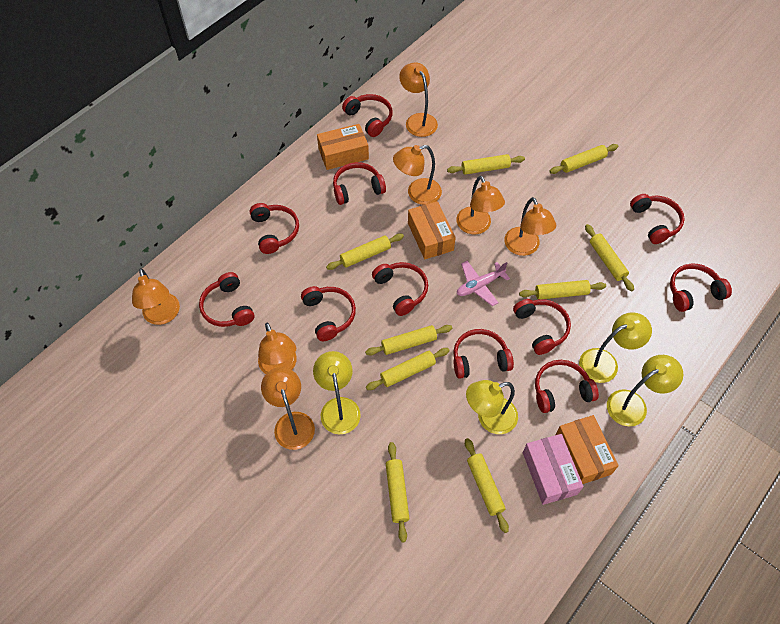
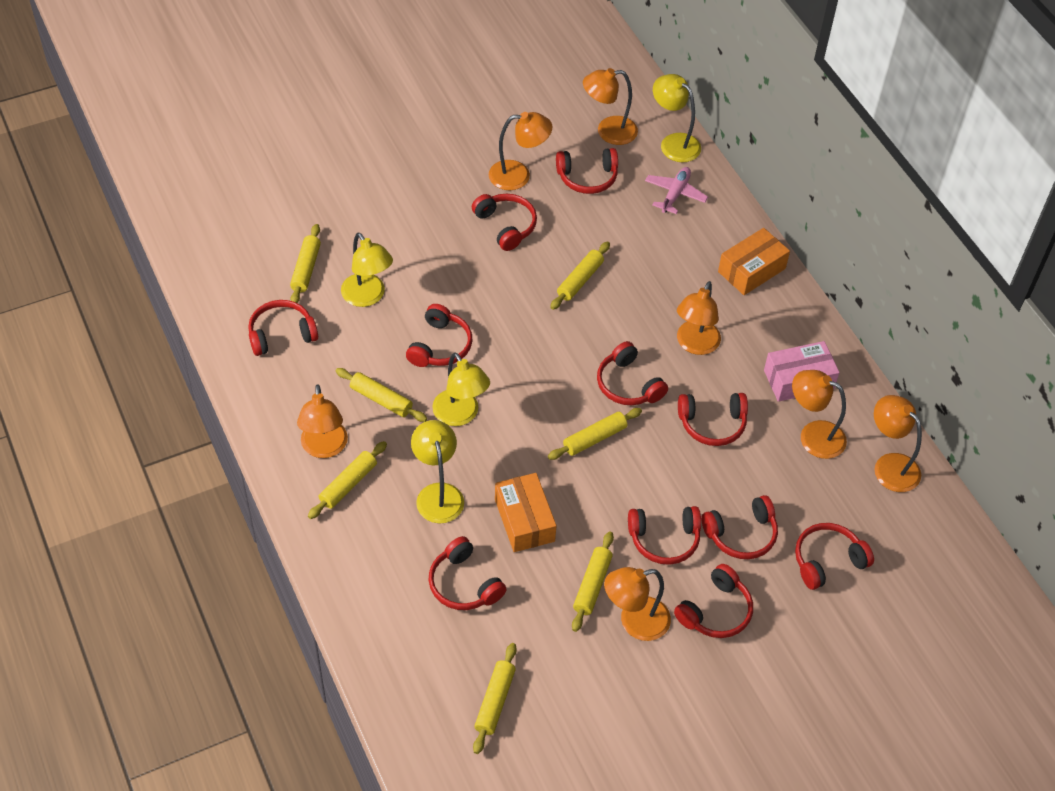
orange box: [317,124,369,170] [408,201,456,259] [555,415,619,484] = 3 -> [495,473,557,552] [718,228,790,295] = 2
yellow rolling pin: [326,233,404,270] [365,325,452,356] [366,348,449,390] [386,442,410,542] [447,154,525,175] [465,438,509,533] [519,280,606,299] [550,144,618,174] [585,224,634,291] = 9 -> [290,224,321,303] [308,441,387,519] [336,368,427,422] [473,643,517,754] [548,408,642,460] [550,242,610,310] [572,532,614,632] = 7

